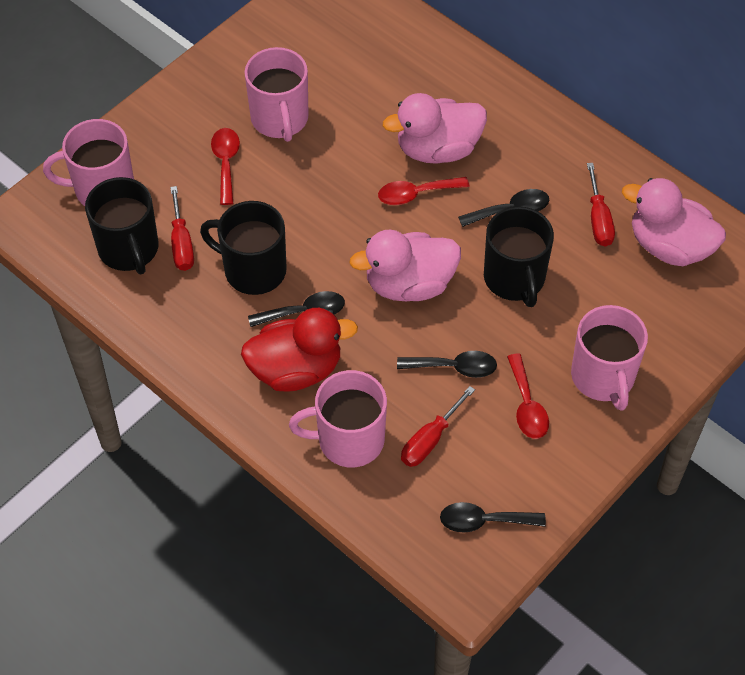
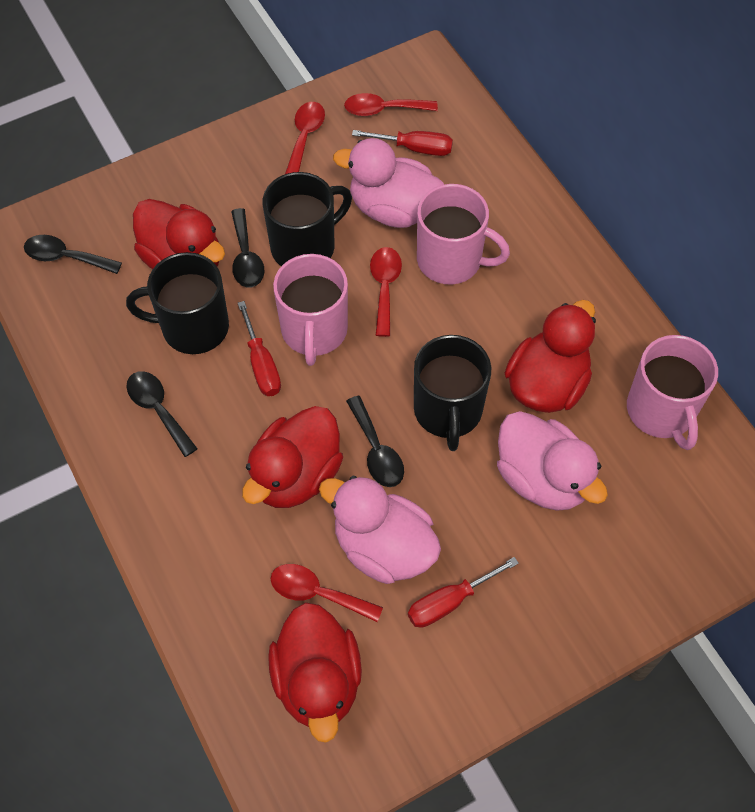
pink mug: [43,119,134,206] [245,47,309,142] [289,370,387,468] [571,305,648,411] = 4 -> [273,254,348,366] [417,184,510,284] [627,335,718,450] = 3
red duck: [241,308,358,392] = 1 -> [133,199,225,269] [242,406,343,508] [268,602,362,743] [505,300,596,413] = 4
red spoon: [211,128,240,205] [378,177,469,205] [507,354,549,439] = 3 -> [271,564,383,622] [285,102,325,174] [344,93,438,116] [370,247,402,337] = 4

